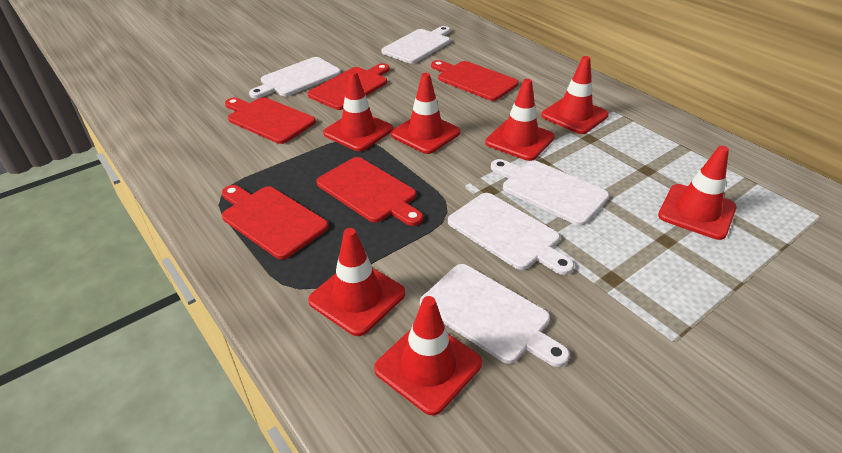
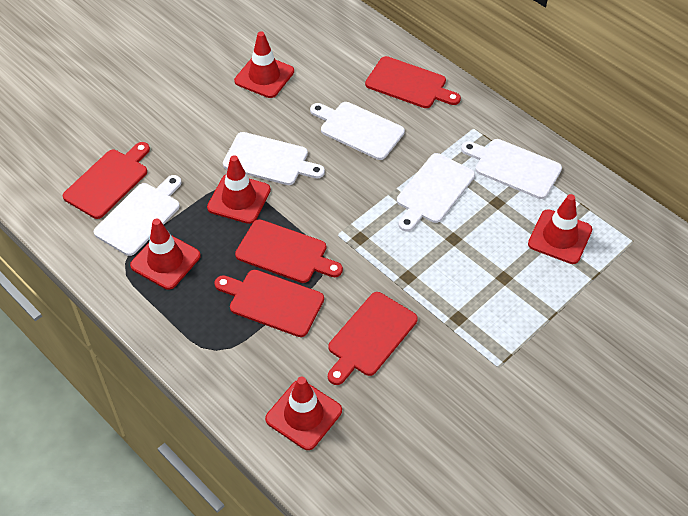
red traffic cone: [308,228,405,336] [323,71,393,151] [374,296,482,416] [391,73,461,154] [485,79,554,161] [541,56,609,134] [658,146,737,240] = 7 -> [130,218,201,290] [207,155,271,224] [234,32,294,98] [265,377,342,450] [528,194,592,264] = 5

